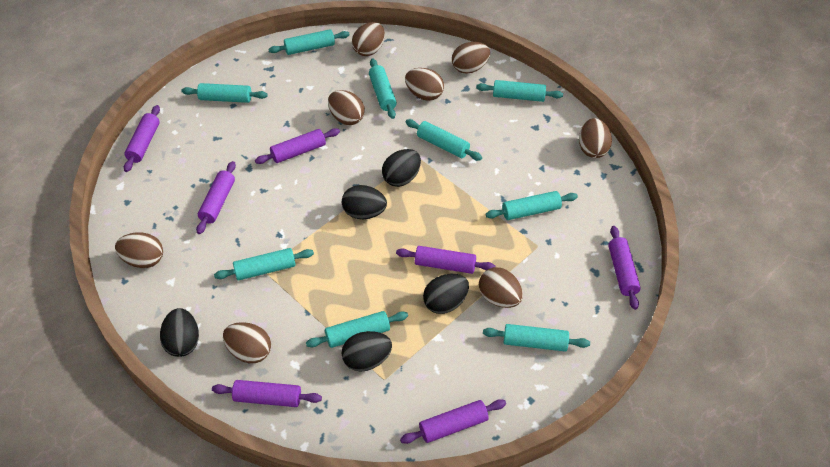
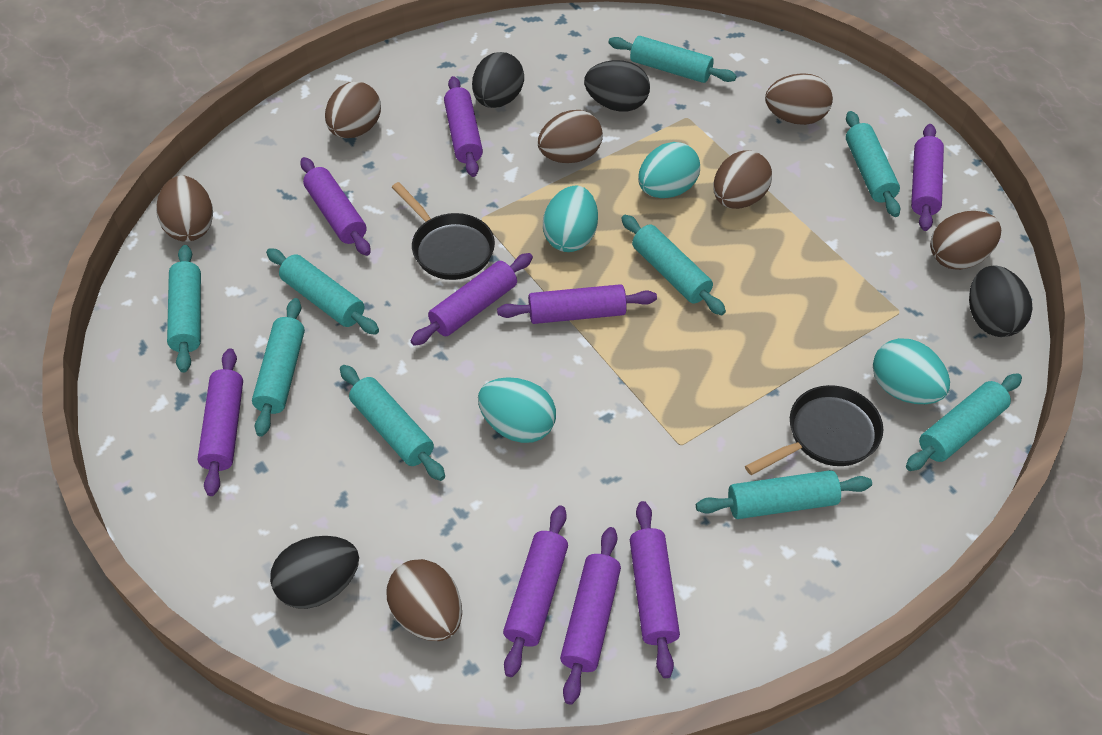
black egg: [160,308,199,357] [342,185,387,219] [342,331,392,372] [382,149,421,187] [423,274,469,314] = 5 -> [270,536,359,609] [472,52,524,108] [584,60,650,112] [969,266,1033,337] = 4
black pan: none = 0 -> [392,182,495,280] [745,385,883,475] = 2
brown egg: [115,232,163,268] [223,322,271,363] [328,90,365,125] [352,22,385,56] [405,68,444,101] [452,42,490,74] [479,267,523,308] [579,118,612,158] = 8 -> [156,175,213,242] [325,81,381,138] [386,559,462,641] [538,110,603,163] [713,151,772,209] [765,73,833,125] [930,211,1001,270] = 7
purple rolling pin: [124,105,160,172] [196,161,236,234] [212,380,322,407] [255,128,340,164] [396,246,495,274] [400,399,506,444] [608,226,641,310] = 7 -> [198,348,243,496] [300,157,370,256] [410,253,533,346] [444,76,483,177] [497,284,657,324] [503,505,568,677] [560,527,621,705] [630,501,680,678] [911,124,944,231] = 9
turquoise egg: none = 0 -> [478,377,556,443] [543,185,598,252] [638,142,700,198] [873,338,950,404] = 4

